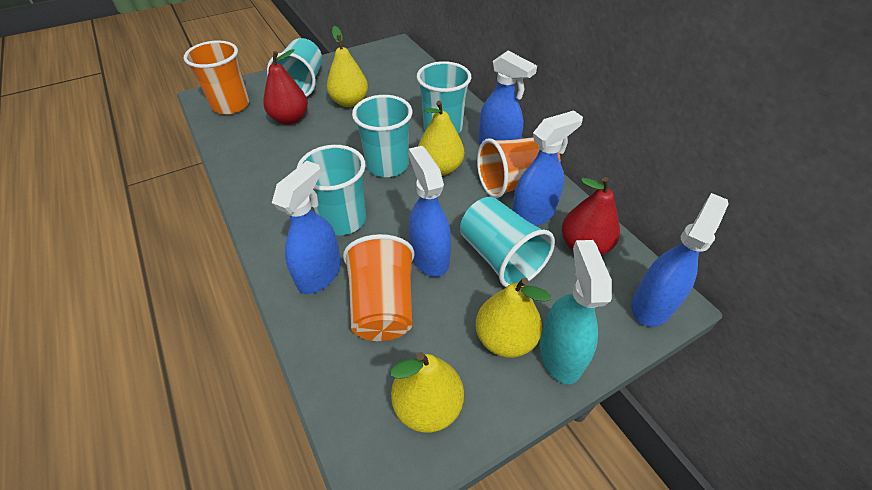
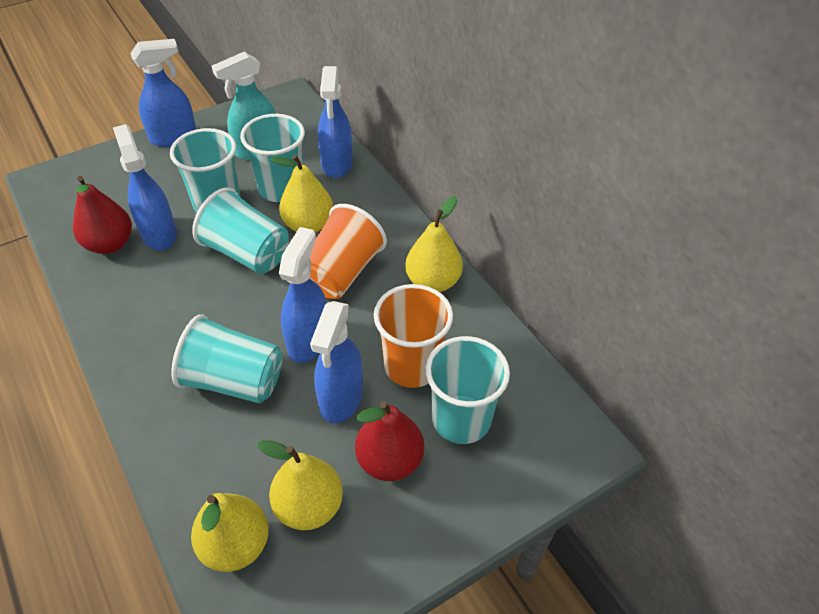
orange cup: [184,40,249,114] [343,234,414,341] [477,137,560,198] = 3 -> [310,204,387,299] [374,284,453,388] = 2

